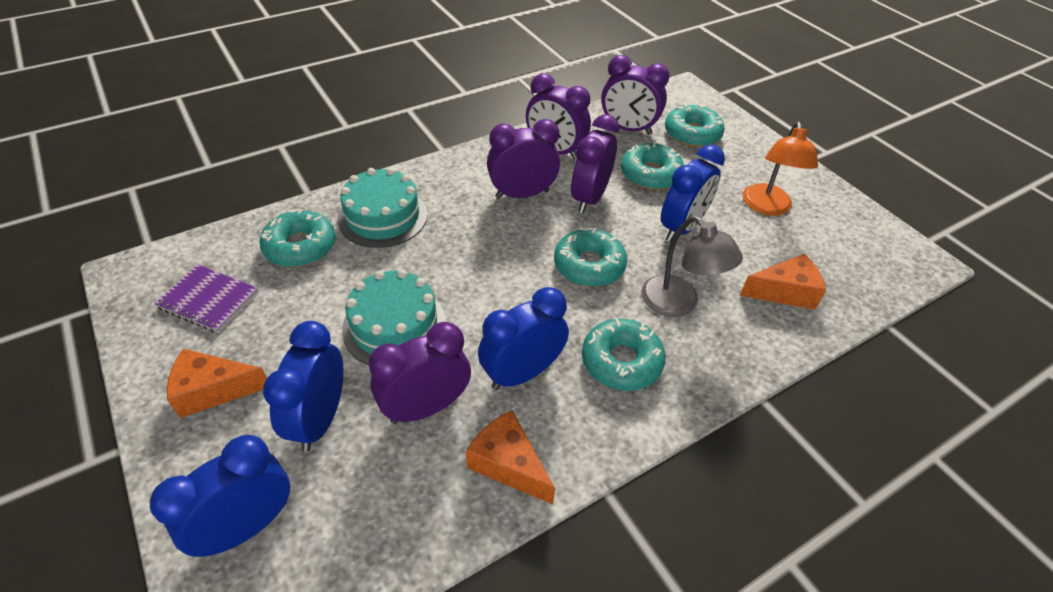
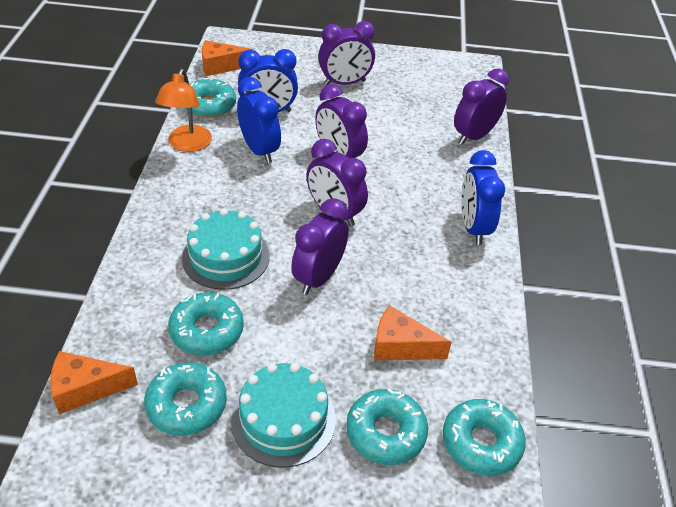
blue clock: [150,435,290,557] [263,321,343,451] [478,287,569,390] [661,145,725,242] = 4 -> [237,77,281,163] [238,49,298,112] [461,150,505,245] = 3
grey lamp: [641,216,743,317] = 1 -> none = 0
purple notebook: [154,264,259,333] = 1 -> none = 0

